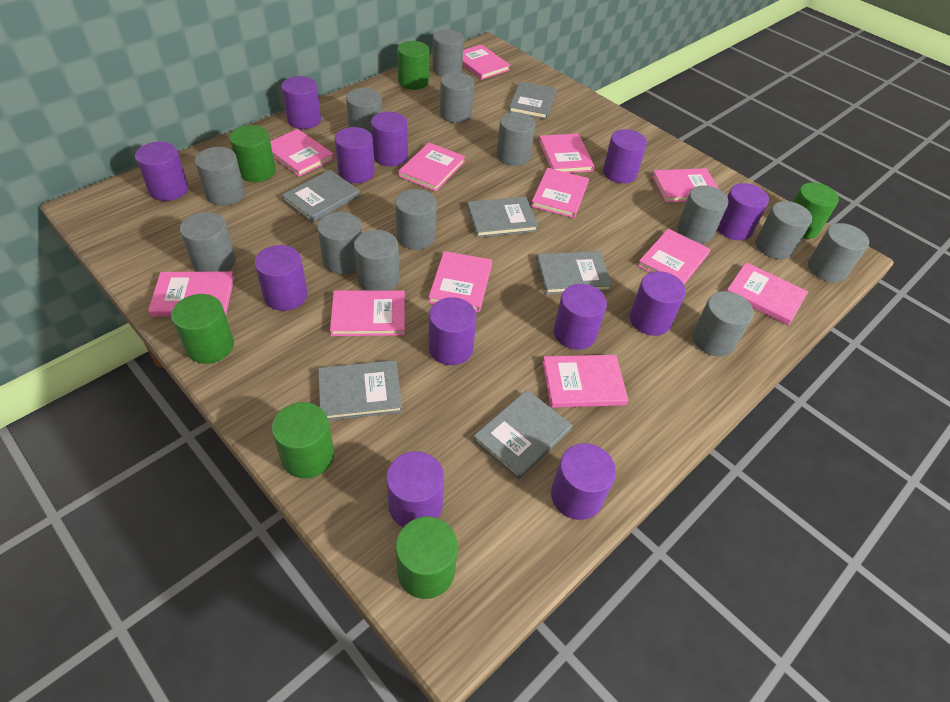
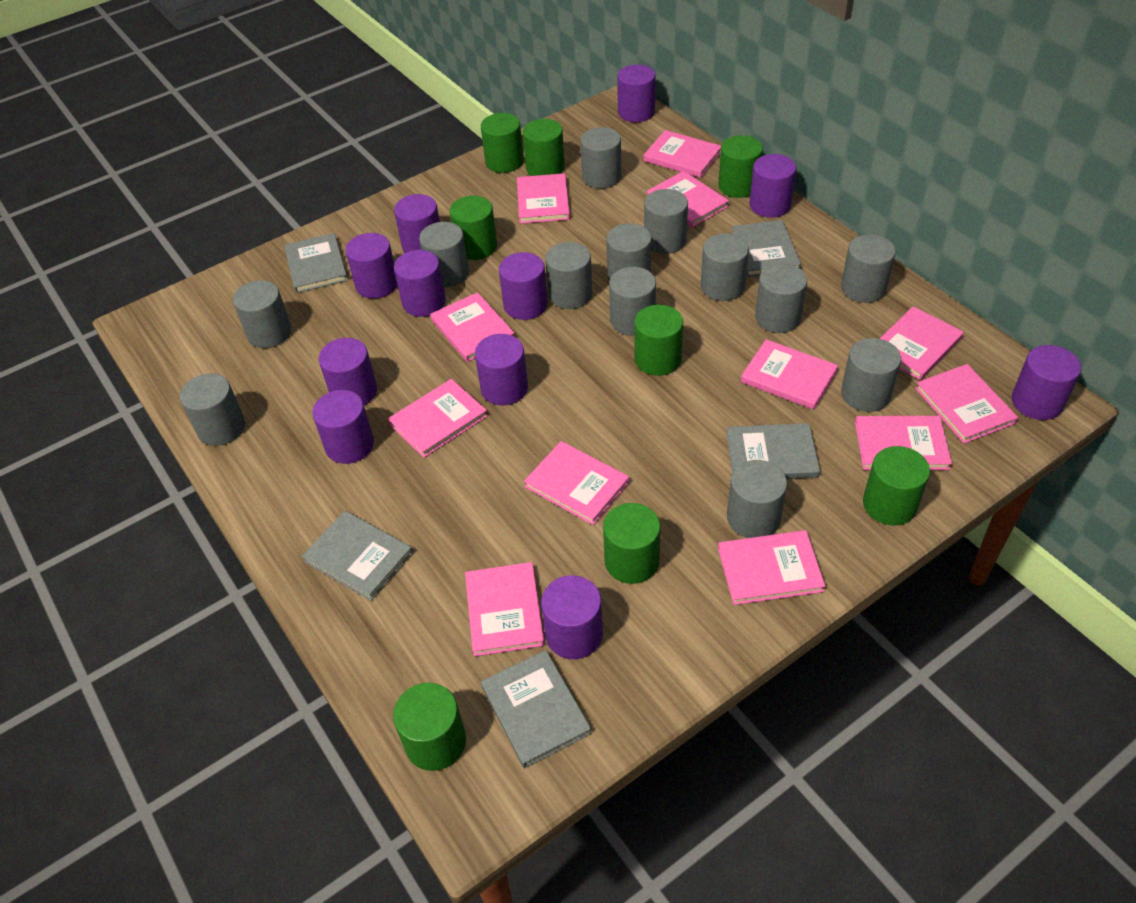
green cylinder: [171,294,234,364] [230,125,276,182] [272,402,334,479] [396,517,458,599] [397,41,429,90] [793,182,839,239] = 6 -> [393,683,466,771] [449,196,497,260] [481,113,524,173] [523,119,565,176] [603,503,661,584] [634,305,683,376] [718,135,763,198] [863,446,930,525] = 8
grey book: [282,170,360,223] [318,360,402,421] [467,197,538,238] [473,390,572,480] [509,81,557,120] [536,251,612,294] = 6 -> [284,233,348,293] [302,511,413,601] [481,650,591,768] [726,423,820,479] [731,220,801,277] = 5
purple cylinder: [135,142,189,201] [255,245,308,311] [281,76,321,129] [335,127,375,183] [371,112,408,166] [386,451,444,527] [428,297,477,365] [551,443,616,520] [554,284,607,350] [603,129,647,183] [630,271,686,336] [717,183,769,240] = 12 -> [312,390,374,464] [319,338,377,405] [346,233,397,299] [394,194,440,253] [394,250,446,317] [475,334,528,405] [499,252,548,320] [541,575,603,659] [617,65,656,122] [750,154,796,218] [1012,345,1081,420] = 11

